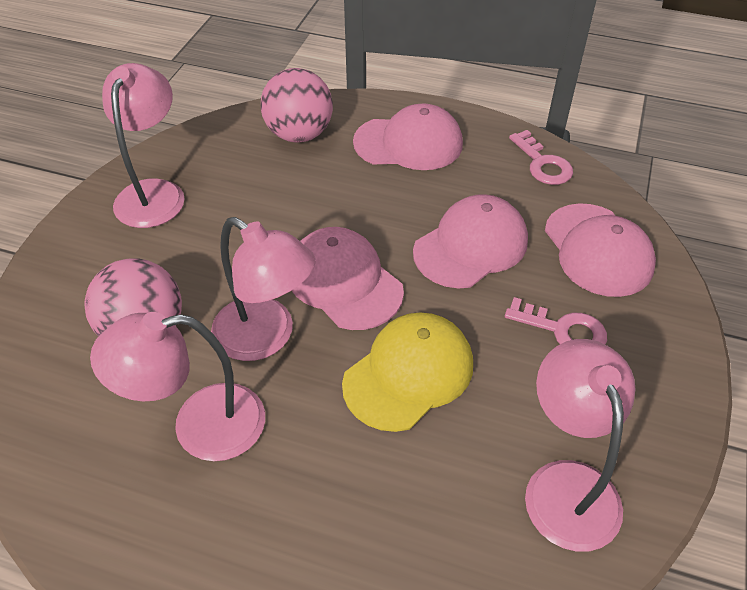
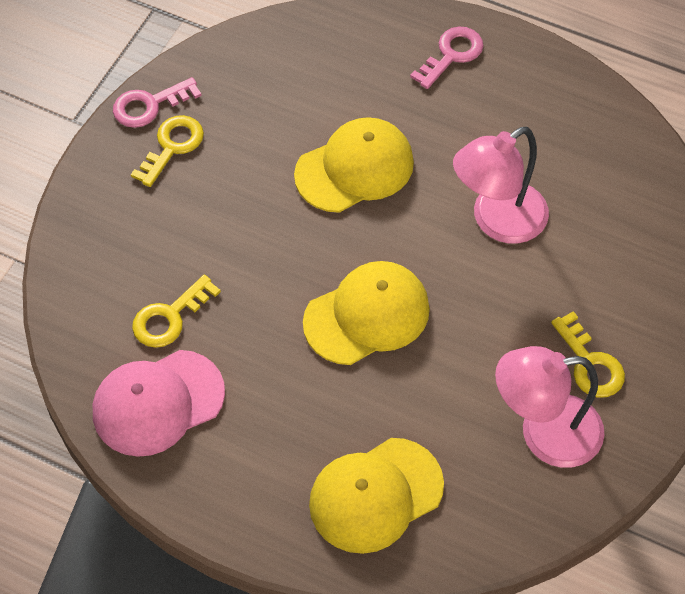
pink ball: [85,258,182,337] [261,68,333,142] = 2 -> none = 0
pink cap: [291,227,404,330] [353,103,463,170] [413,194,528,288] [545,203,656,297] = 4 -> [93,350,225,457] = 1
pink lamp: [90,312,265,461] [102,63,185,228] [211,217,316,361] [525,339,635,552] = 4 -> [453,127,549,244] [495,346,605,468] = 2
yellow cap: [342,312,473,432] = 1 -> [294,117,414,213] [303,261,430,365] [309,438,444,554] = 3
yellow key: none = 0 -> [131,115,204,187] [132,275,221,348] [551,311,625,398] = 3

